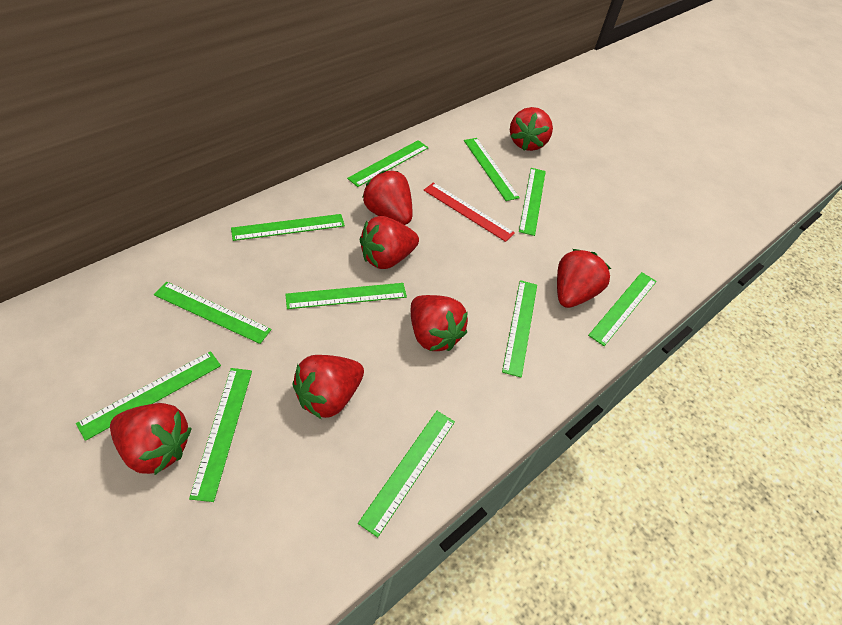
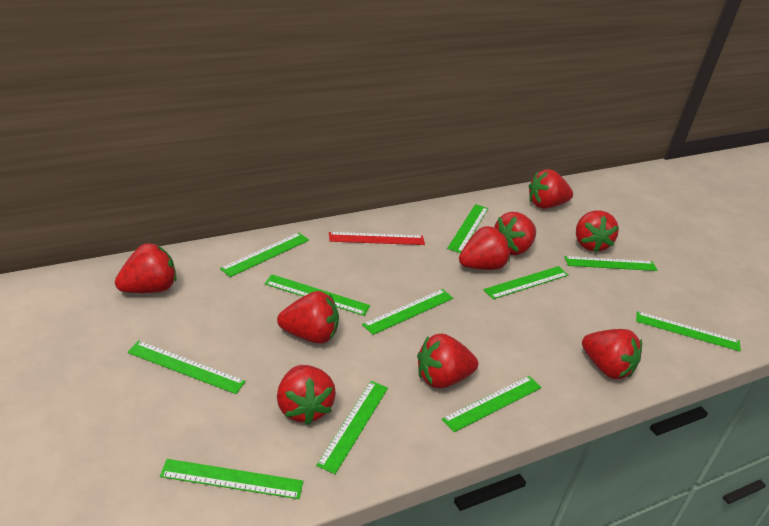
red strawberry: [110,403,192,475] [292,355,364,419] [360,216,419,269] [362,171,413,225] [411,295,468,351] [510,107,553,151] [557,249,611,308] = 7 -> [115,243,177,293] [277,291,339,344] [277,365,336,425] [417,334,478,388] [459,226,510,270] [494,212,536,255] [529,169,573,209] [576,210,619,252] [582,329,642,379] = 9

